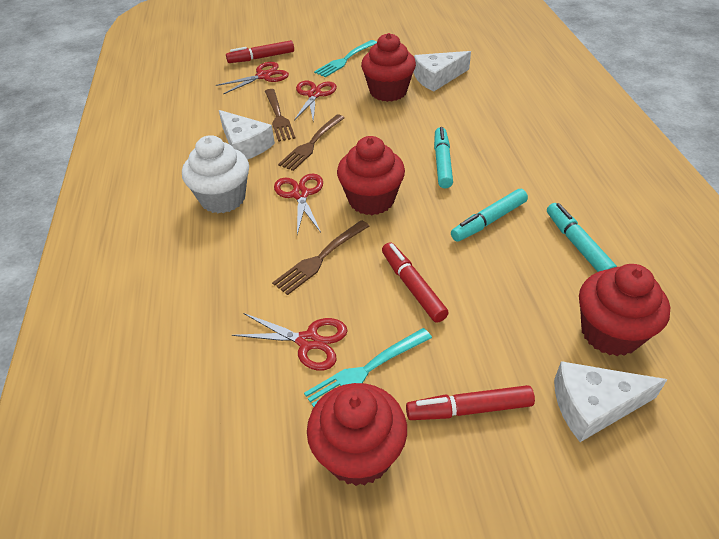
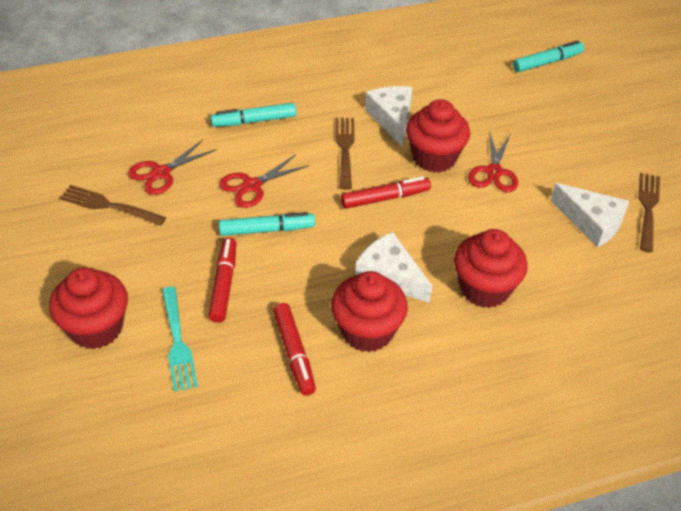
red scissors: [216,62,289,94] [232,313,348,371] [274,173,323,235] [294,81,337,122] = 4 -> [128,140,217,195] [219,154,309,208] [468,131,518,192] = 3
turquoise fork: [304,328,432,407] [314,40,377,77] = 2 -> [162,287,198,392] = 1
white cupcake: [182,135,249,213] = 1 -> none = 0

